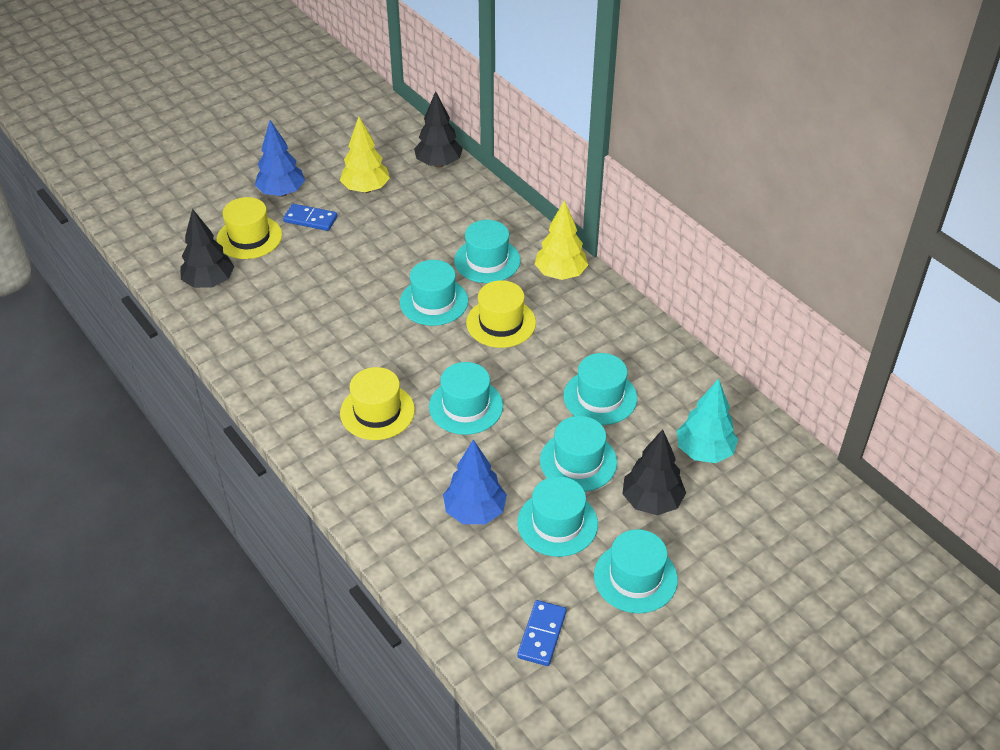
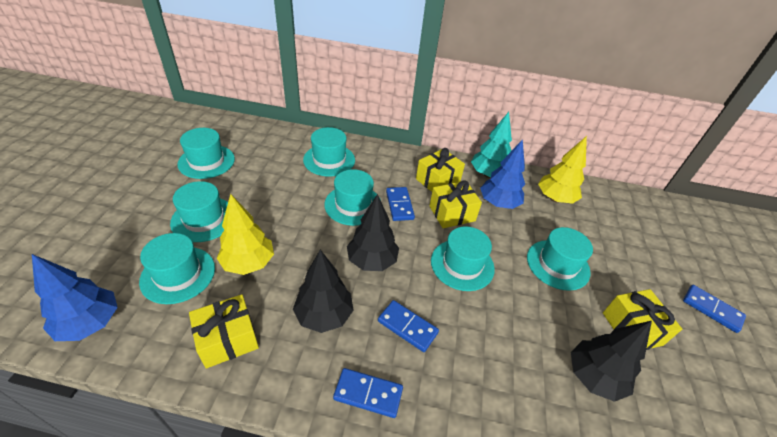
blue domino: [283,204,338,231] [517,600,567,666] = 2 -> [333,368,403,418] [378,300,439,352] [386,187,415,221] [683,285,746,333] = 4
yellow gift: none = 0 -> [189,294,259,369] [416,148,465,192] [429,180,482,228] [603,289,682,350] = 4
yellow hat: [217,197,282,259] [340,367,415,440] [466,280,536,348] = 3 -> none = 0

